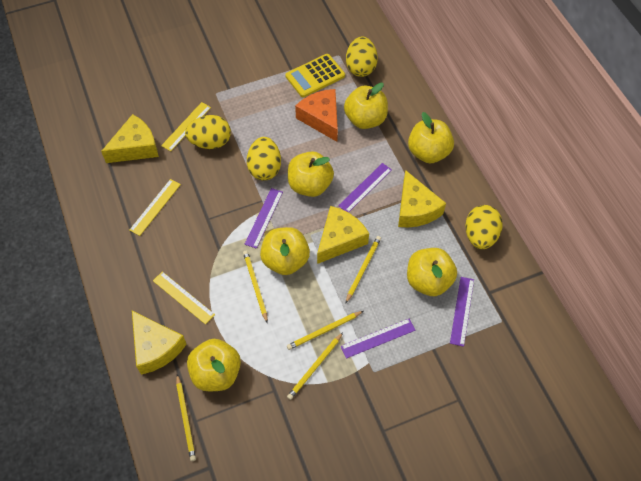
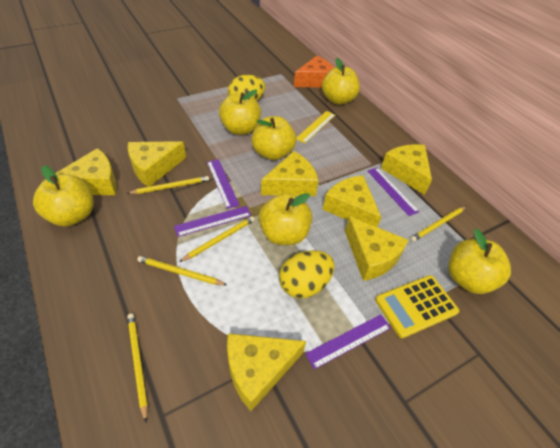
yellow cheese: [101,114,159,163] [132,311,187,375] [317,206,369,264] [398,170,446,227] = 4 -> [55,148,117,195] [128,141,186,187] [227,333,306,411] [261,151,318,196] [322,175,381,227] [345,216,409,281] [381,144,432,195] = 7
yellow egg: [185,115,231,149] [247,137,281,180] [346,37,378,77] [465,205,503,249] = 4 -> [228,75,265,101] [279,250,335,298] = 2
yellow ruler: [129,179,181,236] [153,272,215,324] [161,102,211,151] = 3 -> [296,111,335,143] = 1

